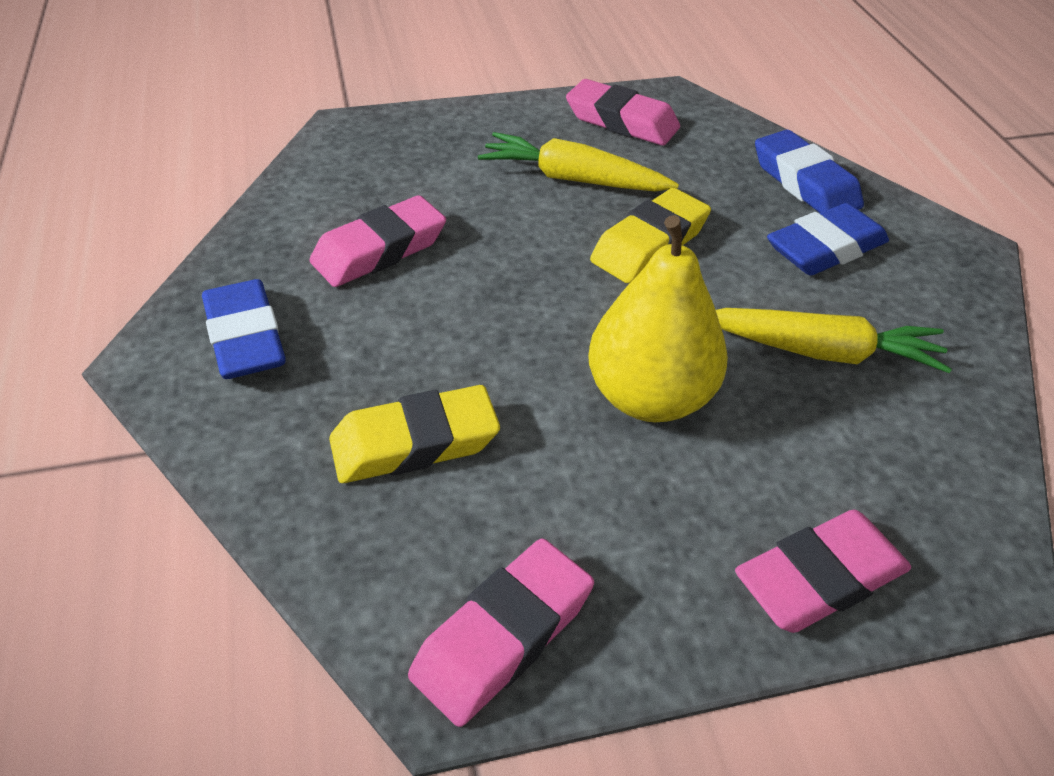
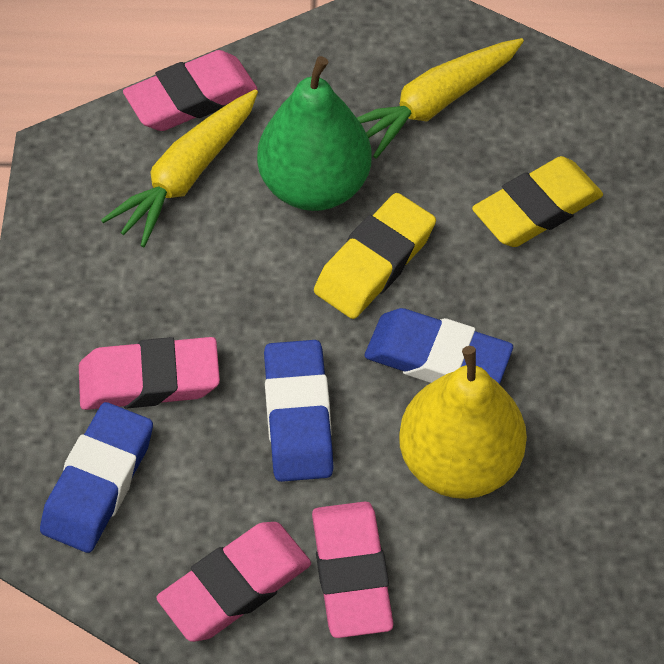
green pear: none = 0 -> [257,56,372,211] = 1

